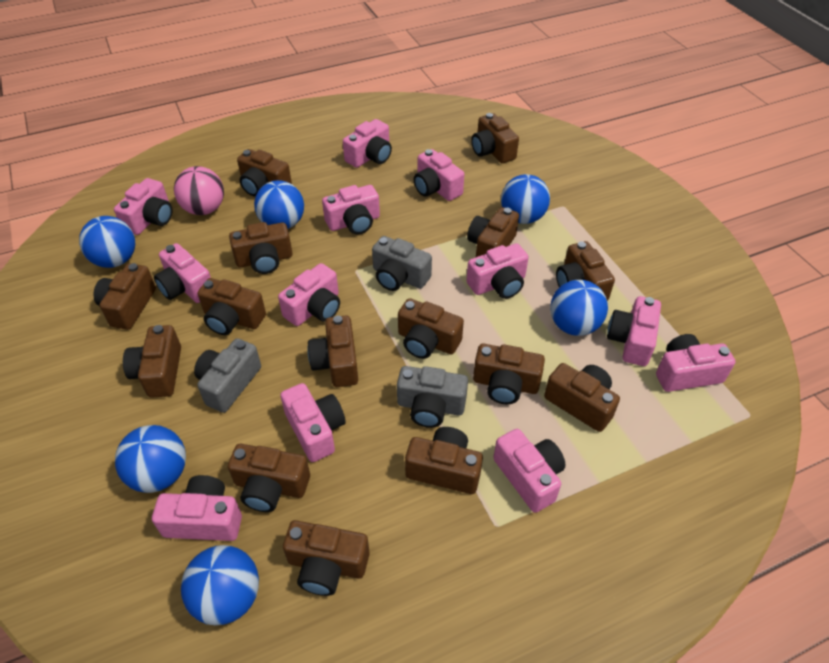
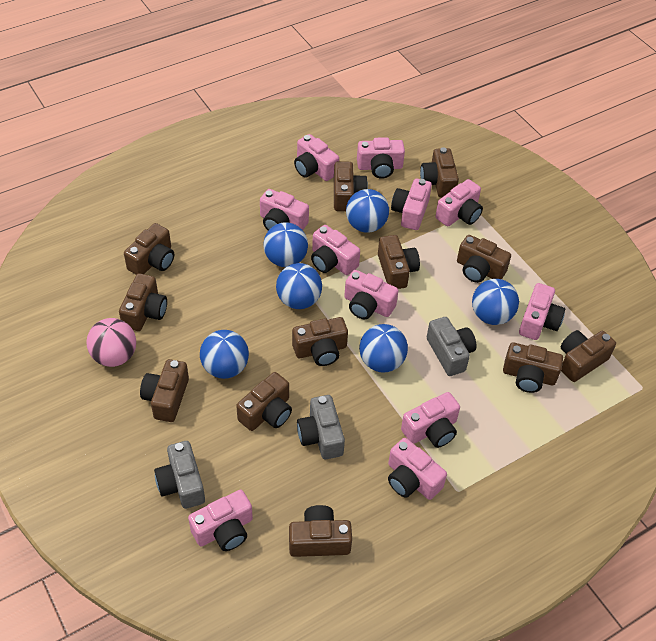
brown camera: [94,263,156,330] [123,325,181,398] [197,278,266,335] [228,444,310,512] [229,222,293,274] [237,149,292,196] [283,520,369,596] [307,315,358,387] [398,298,464,359] [405,427,483,494] [467,207,519,257] [471,113,519,163] [473,344,545,404] [544,363,620,432] [556,241,615,301] = 15 -> [119,273,167,331] [124,223,174,275] [140,359,189,422] [236,372,292,431] [289,505,352,557] [292,317,348,366] [334,161,368,211] [378,235,420,289] [420,147,459,197] [457,235,511,283] [503,342,563,393] [561,330,616,382] = 12
pink camera: [114,178,172,235] [152,475,242,541] [154,243,211,303] [278,263,340,326] [280,383,346,462] [322,185,380,234] [343,119,392,168] [414,149,464,201] [466,243,529,299] [493,429,565,513] [607,296,661,366] [656,334,736,392] = 12 -> [188,490,253,551] [260,189,309,231] [294,134,339,181] [311,225,360,275] [344,270,399,319] [357,137,405,179] [388,438,447,500] [391,179,432,230] [401,392,460,448] [435,179,483,227] [519,283,565,340] = 11

